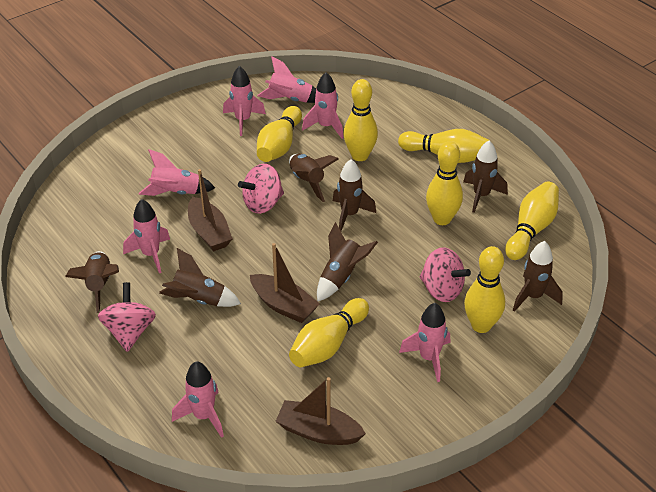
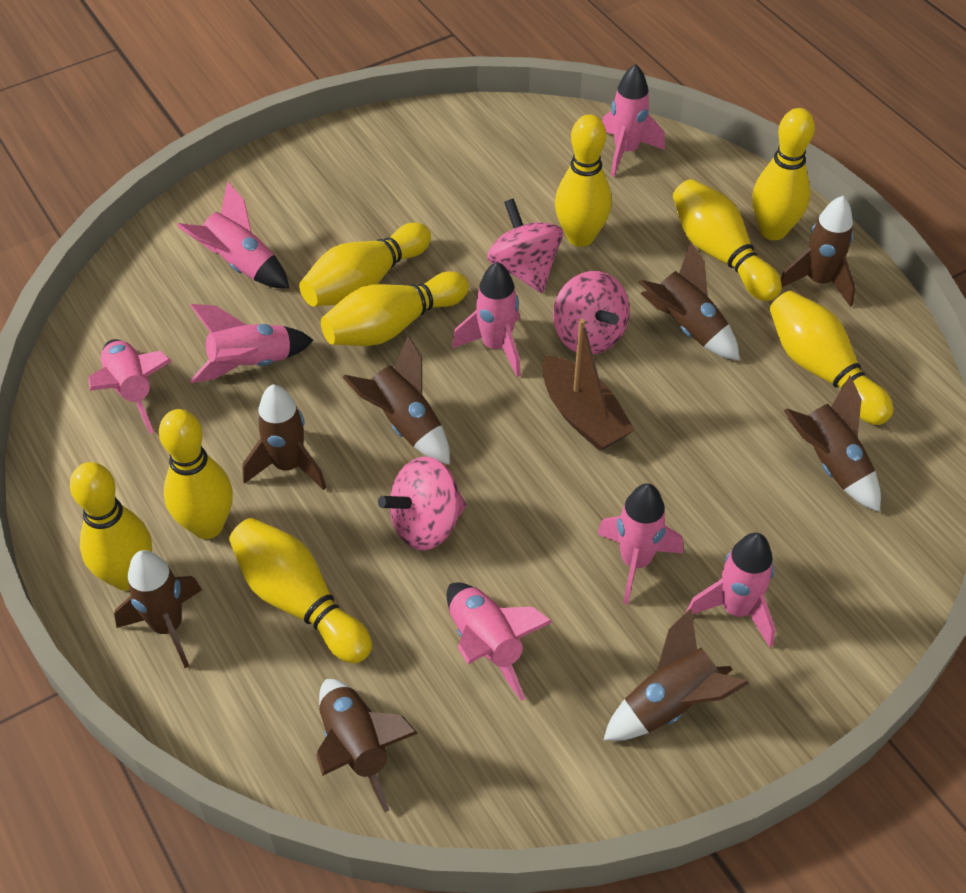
brown boat: [188,169,233,251] [250,243,320,323] [276,377,366,445] = 3 -> [542,319,635,451] = 1
brown rocket: [65,251,119,313] [159,248,241,307] [289,154,339,202] [317,222,378,302] [333,159,376,231] [463,140,508,213] [513,241,563,312] = 7 -> [114,550,202,668] [242,384,326,490] [316,679,418,812] [342,335,450,465] [604,608,749,741] [639,242,739,360] [781,196,856,307] [784,376,881,512] = 8
pink rocket: [123,199,170,273] [139,149,215,196] [172,361,224,438] [223,66,266,136] [257,56,316,103] [302,72,343,139] [399,303,450,382] = 7 -> [88,339,171,434] [177,182,289,289] [190,304,313,383] [447,582,553,701] [452,262,521,377] [597,483,683,605] [602,64,665,177] [686,533,775,648] = 8
yellow bowling pin: [257,106,302,162] [289,298,369,367] [343,79,378,161] [398,129,489,163] [426,141,463,225] [464,246,505,333] [505,182,559,260] = 7 -> [70,462,152,591] [159,409,233,539] [229,518,372,663] [299,222,431,306] [321,271,469,346] [555,114,612,247] [673,179,782,301] [752,108,815,240] [770,291,893,425] = 9

